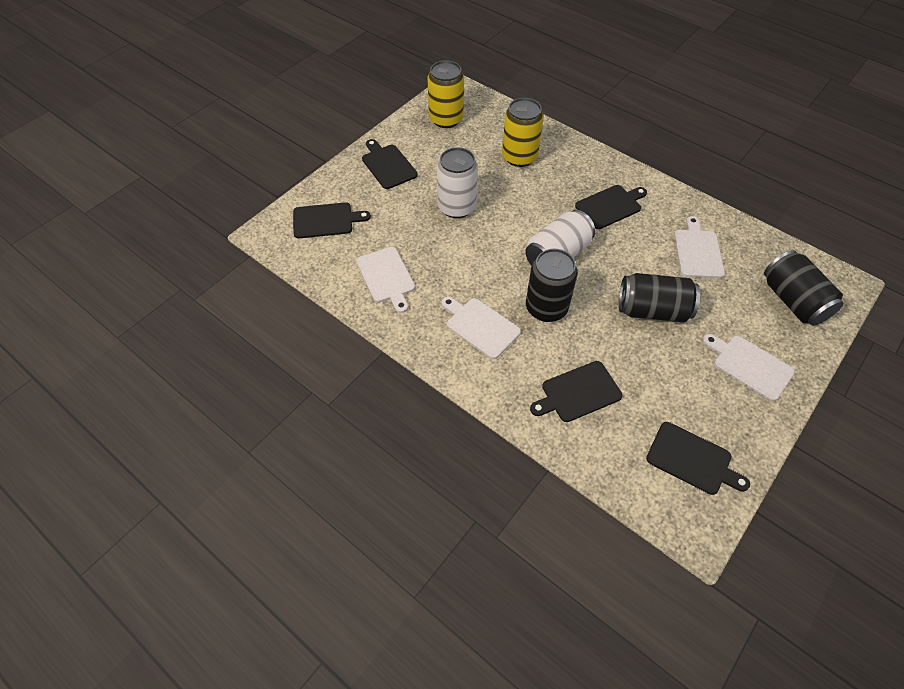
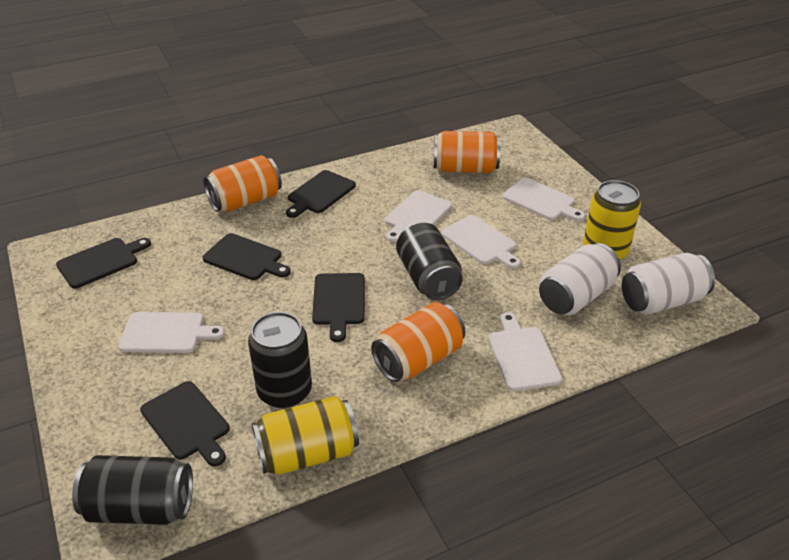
orange can: none = 0 -> [204,155,282,212] [371,302,465,382] [434,131,501,173] = 3
white cutting board: [356,247,415,313] [441,297,521,359] [674,216,725,278] [703,334,795,401] = 4 -> [118,312,225,353] [385,190,452,242] [441,215,521,269] [489,312,562,391] [503,178,585,221] = 5

